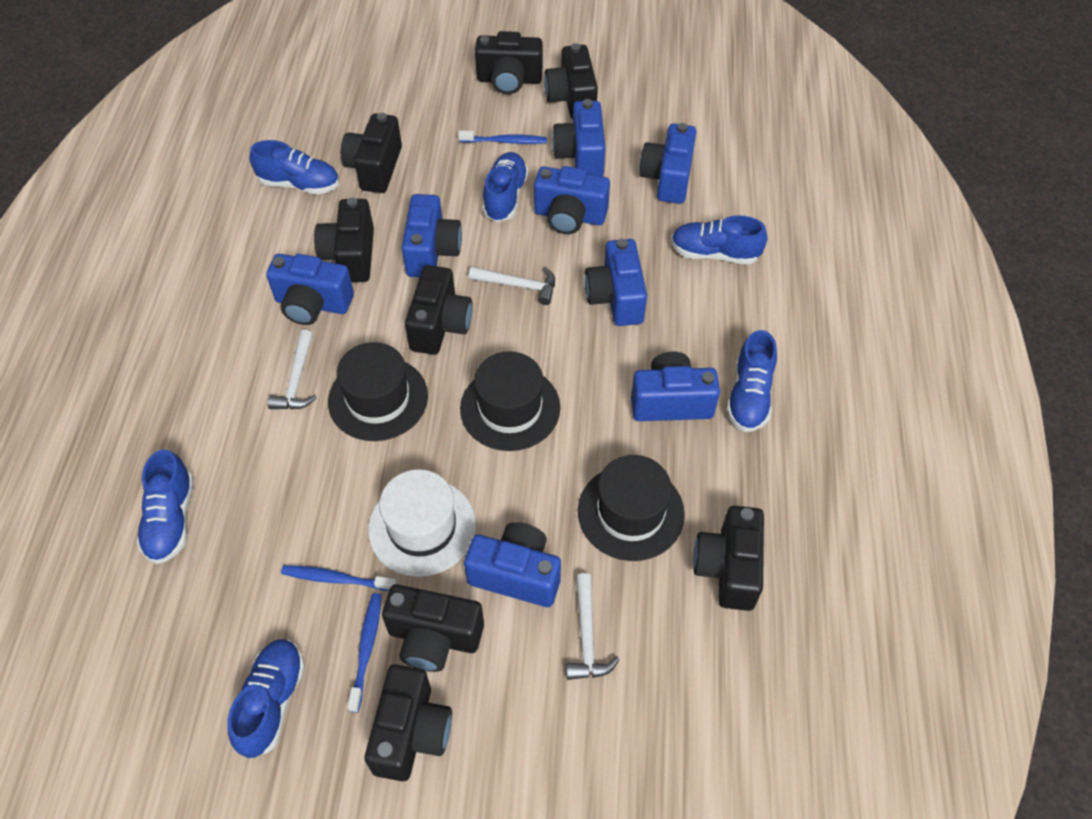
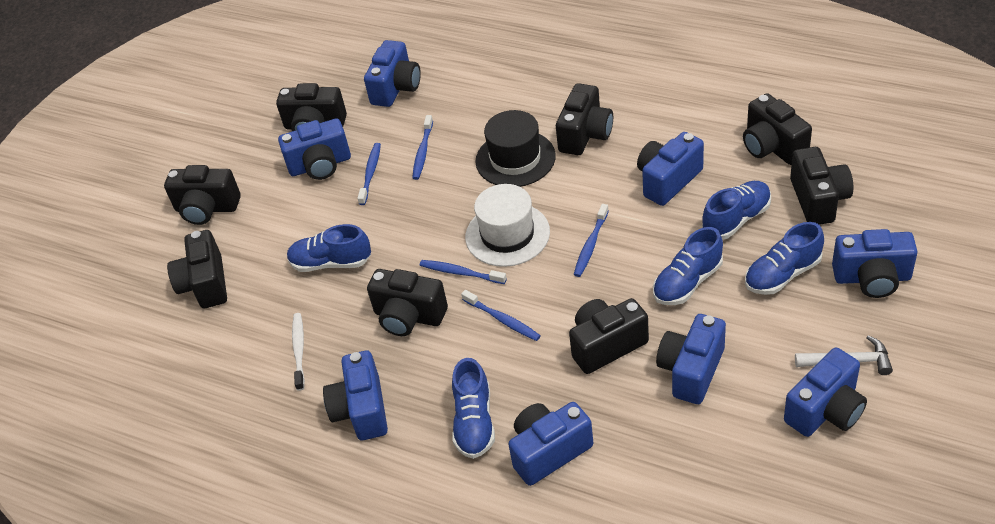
black hat: [328,342,428,441] [460,351,560,451] [578,455,685,561] = 3 -> [475,110,556,187] = 1
blue shoe: [137,449,194,564] [227,639,305,758] [249,140,339,195] [482,152,529,222] [671,215,767,264] [726,330,777,432] = 6 -> [287,224,371,272] [452,358,495,459] [653,227,723,305] [702,181,771,240] [745,222,824,295] = 5
blue toothbrush: [281,565,397,591] [347,593,382,712] [458,130,547,144] = 3 -> [357,143,381,205] [412,115,433,180] [420,260,507,284] [461,290,541,341] [574,204,609,277] = 5
white hammer: [267,330,317,409] [469,266,555,305] [566,573,620,680] = 3 -> [795,335,893,375] = 1
white toothbrush: none = 0 -> [292,313,305,391] = 1

